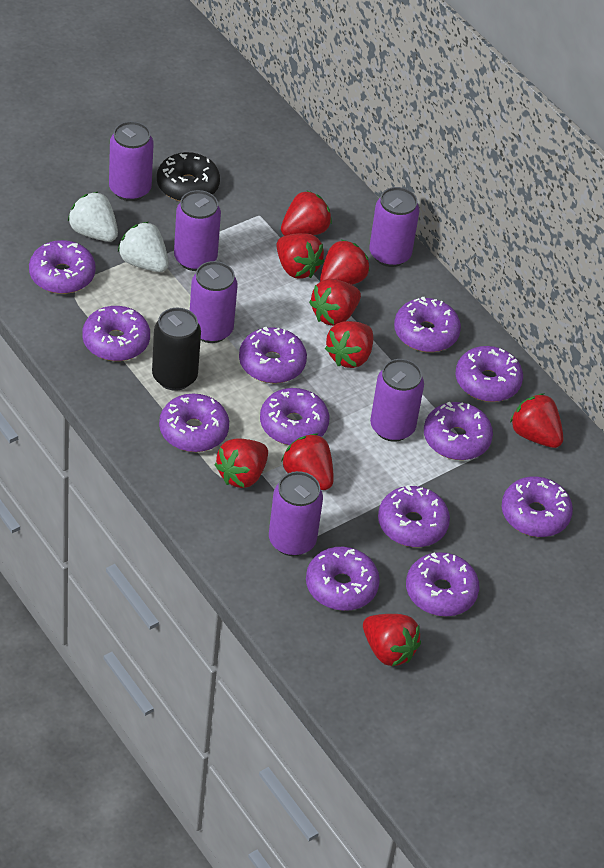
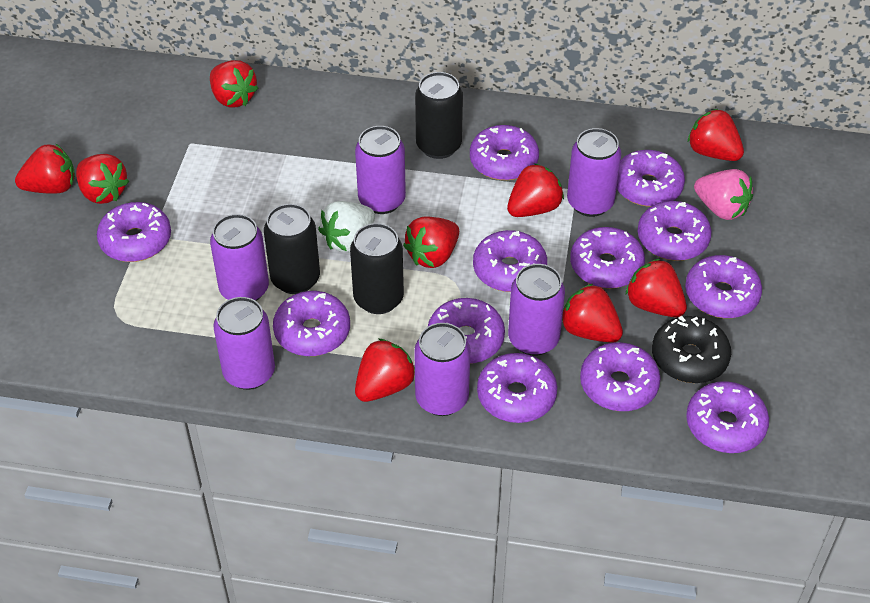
black can: [152,308,201,391] = 1 -> [264,204,320,294] [350,223,404,314] [415,72,463,159] = 3
pink strawberry: none = 0 -> [694,169,753,220] = 1
white strawberry: [68,192,118,242] [118,222,169,272] = 2 -> [318,201,375,252] = 1

